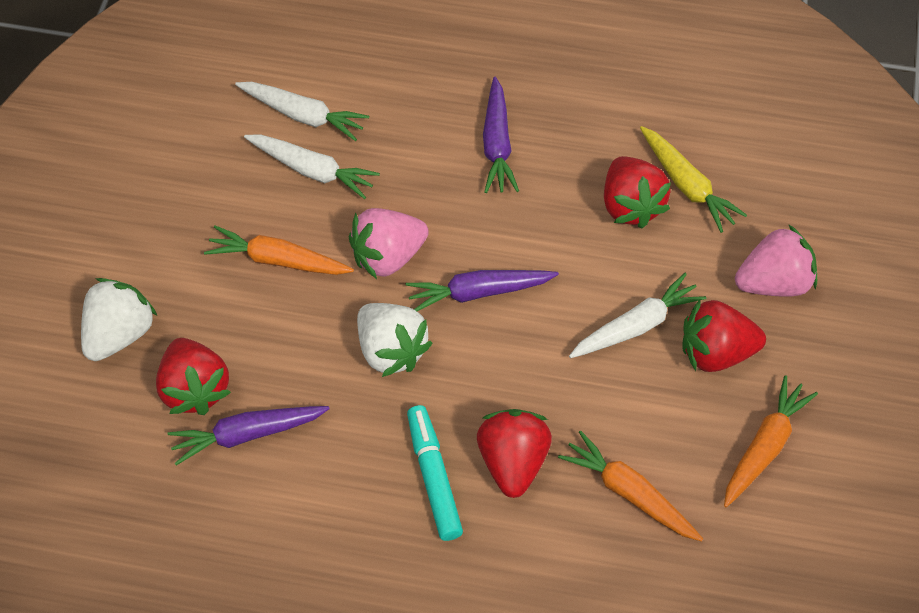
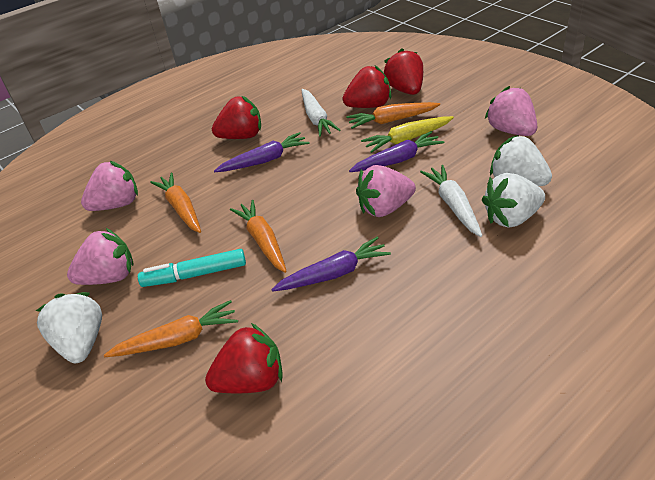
orange carrot: [204,226,354,275] [558,430,703,542] [724,375,818,508] = 3 -> [104,300,238,357] [150,173,201,233] [230,200,287,273] [346,102,440,129] = 4
pink strawberry: [349,208,429,279] [735,224,817,297] = 2 -> [67,228,133,285] [81,161,138,211] [356,165,416,217] [485,86,538,136] = 4
white carrot: [235,82,369,141] [244,134,380,199] [569,273,706,358] = 3 -> [301,89,341,137] [420,165,482,237] = 2
white strawberry: [81,278,157,361] [357,303,432,377] = 2 -> [36,292,102,363] [482,173,545,228] [490,135,552,186] = 3

